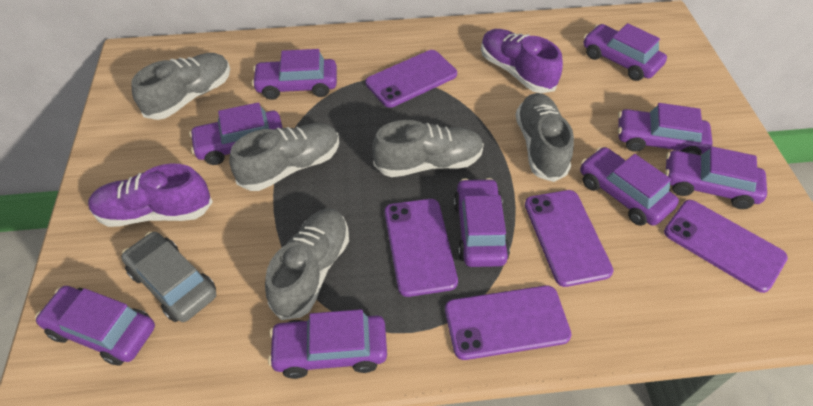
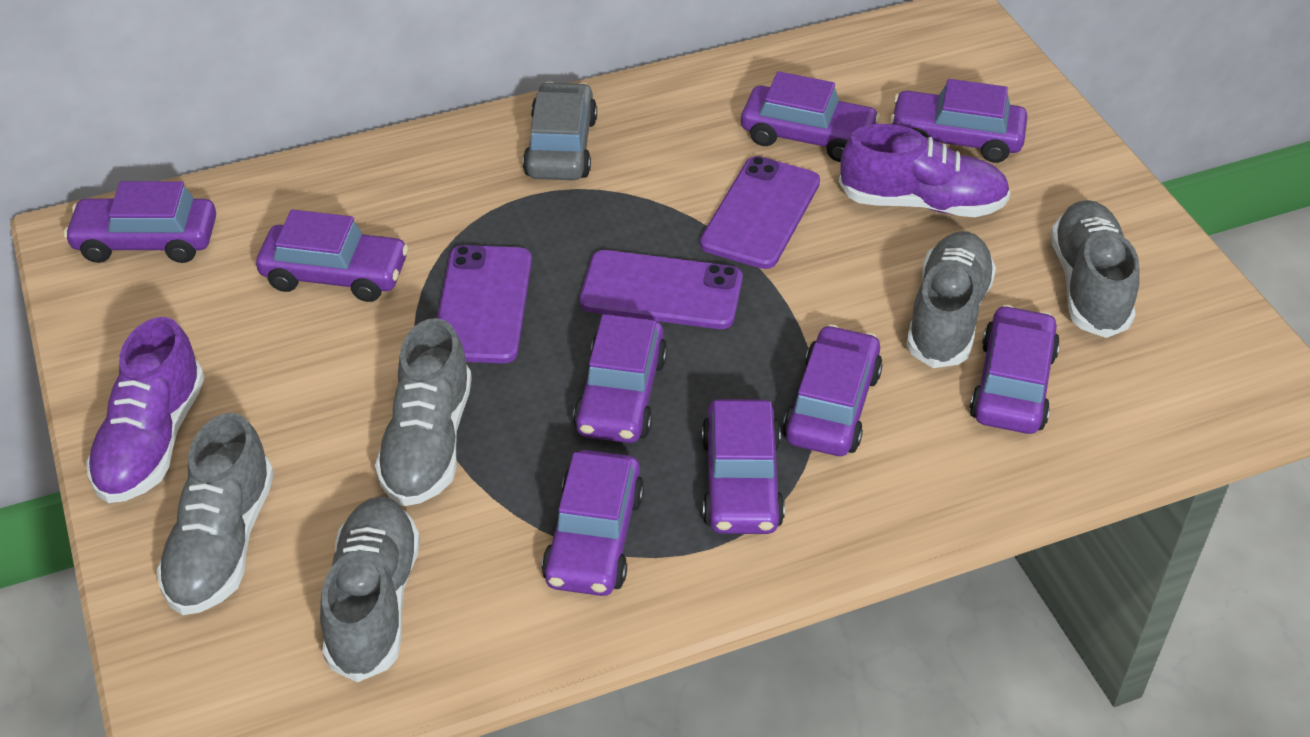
purple phone: [365,50,457,108] [385,199,458,297] [445,285,571,360] [525,190,614,287] [664,200,788,293] = 5 -> [437,245,532,363] [580,250,743,329] [700,156,820,269] = 3

